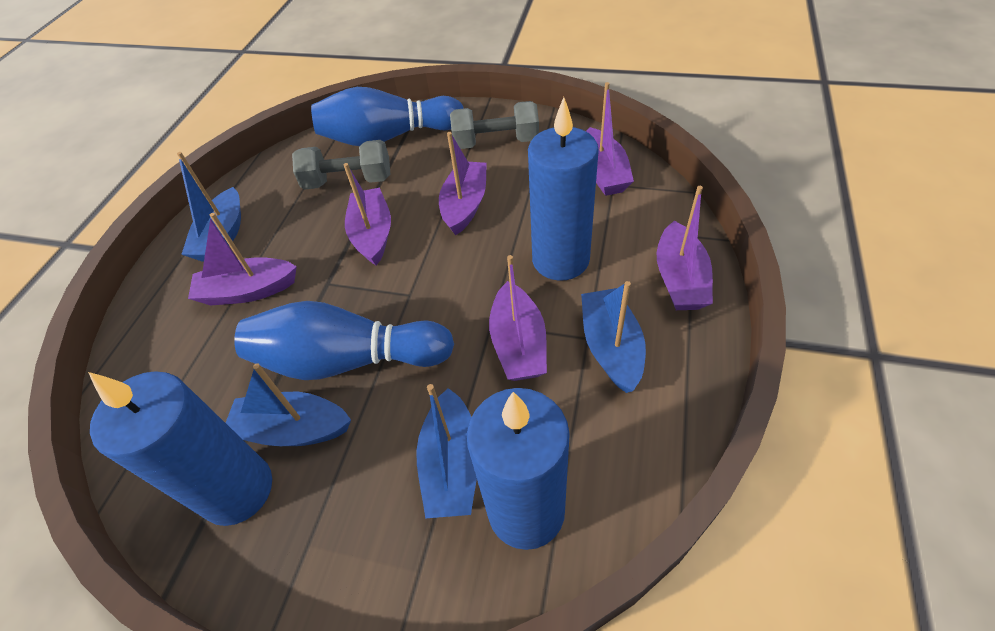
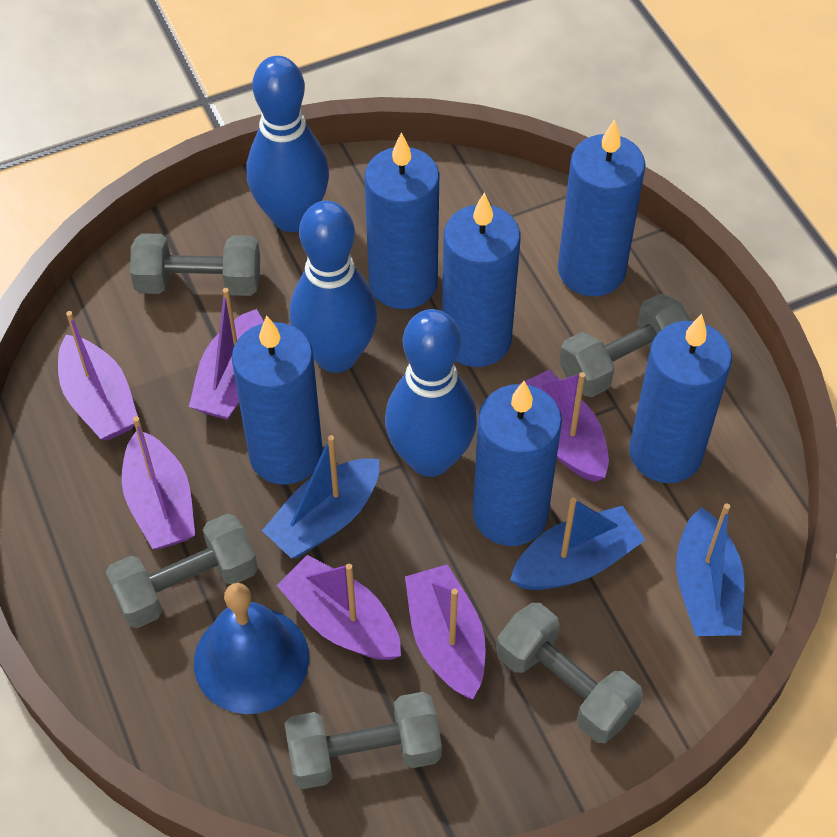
blue bell: none = 0 -> [194,583,309,714] = 1
blue boat: [177,152,241,262] [226,363,351,446] [416,384,477,518] [581,281,646,393] = 4 -> [262,435,379,559] [510,498,645,590] [676,503,745,636] = 3
blue bowling pin: [234,301,454,380] [311,87,464,146] = 2 -> [247,56,329,232] [289,201,378,373] [385,309,477,477] = 3
blue candle: [88,371,272,526] [467,388,570,550] [528,97,599,281] = 3 -> [232,316,323,485] [364,132,440,309] [442,192,520,367] [473,381,562,546] [558,119,646,296] [629,314,732,483] = 6
grey dumbbell: [292,140,391,190] [450,101,539,149] = 2 -> [106,514,258,628] [130,233,260,296] [285,692,442,789] [496,603,643,743] [559,294,690,397] = 5

